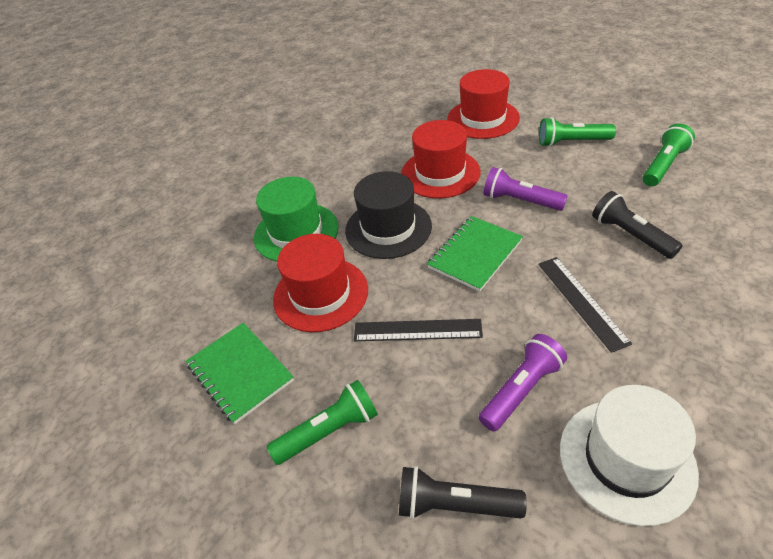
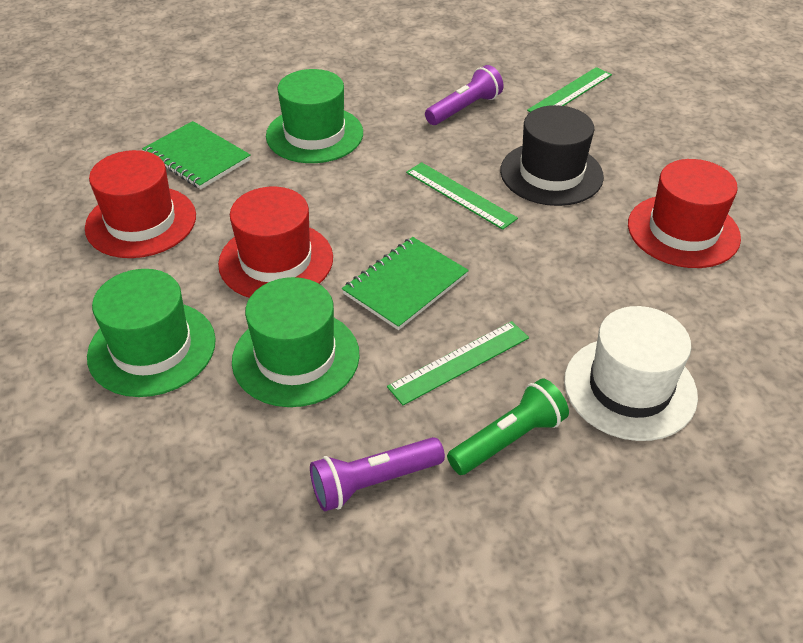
black flashlight: [399,466,527,519] [592,191,683,259] = 2 -> none = 0
black ruler: [354,319,483,341] [538,257,632,353] = 2 -> none = 0
green flashlight: [267,380,378,465] [539,117,616,147] [643,124,695,186] = 3 -> [447,379,569,475] = 1
green hat: [254,177,339,262] = 1 -> [87,269,216,397] [232,277,360,407] [266,69,363,163] = 3
green ruler: none = 0 -> [387,321,529,405] [406,162,518,230] [527,67,612,112] = 3

